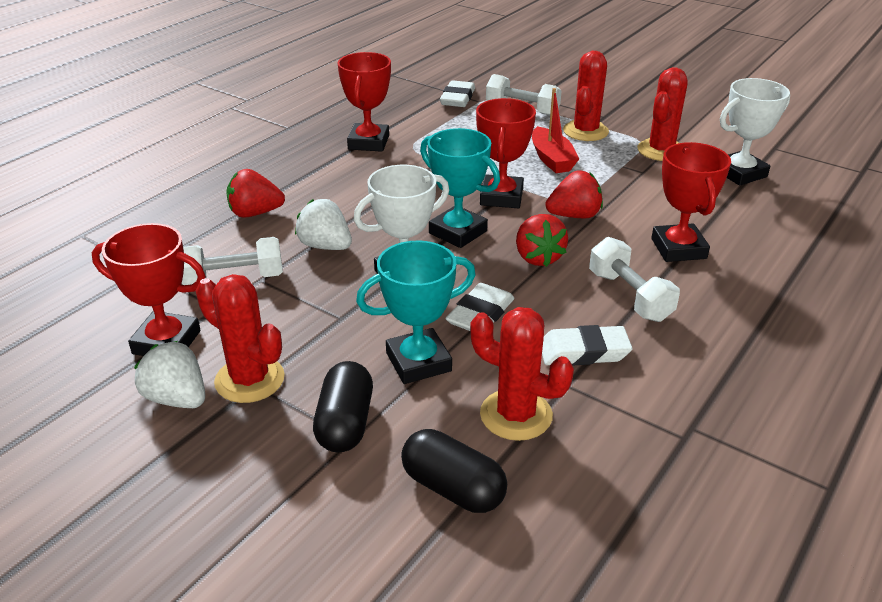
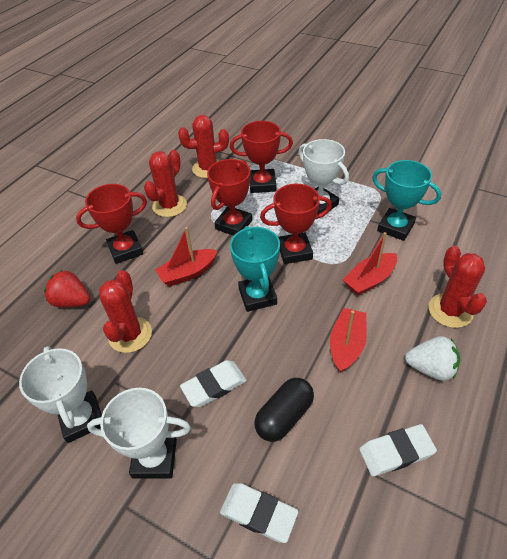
black capsule: [313,361,373,452] [401,429,507,513] = 2 -> [254,378,314,442] = 1
red boat: [532,88,579,173] = 1 -> [155,227,218,286] [330,308,367,373] [343,232,397,295] = 3
red strawberry: [226,169,285,218] [516,214,568,267] [546,170,603,218] = 3 -> [44,270,90,307] = 1
white dumbbell: [182,237,283,285] [486,74,561,115] [589,237,680,322] = 3 -> none = 0
white strawberry: [134,341,205,408] [295,199,352,250] = 2 -> [405,336,460,381] = 1
white trophy: [354,165,449,273] [720,78,790,186] = 2 -> [19,346,102,443] [87,388,191,479] [299,139,349,214] = 3

